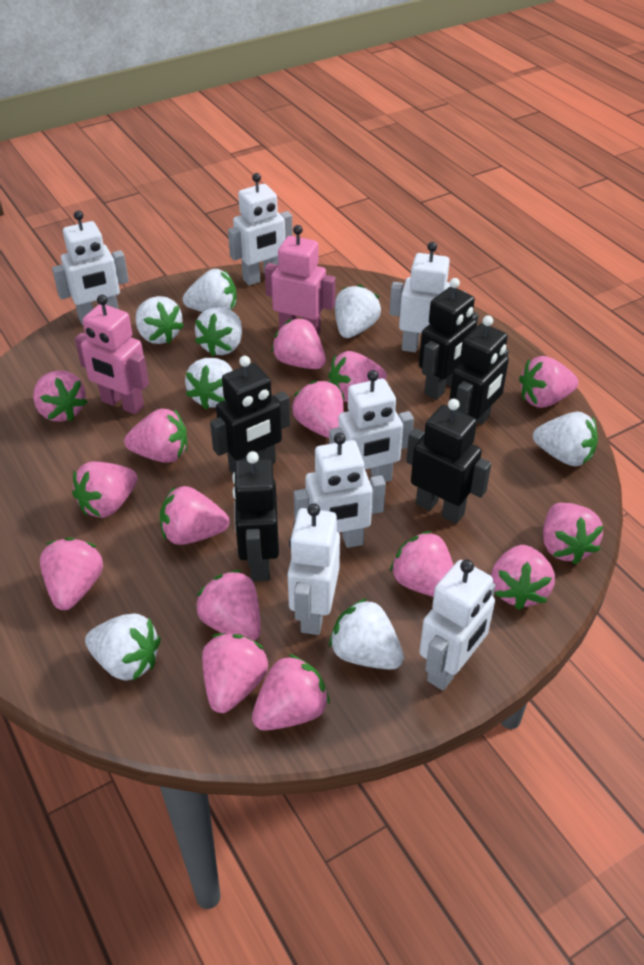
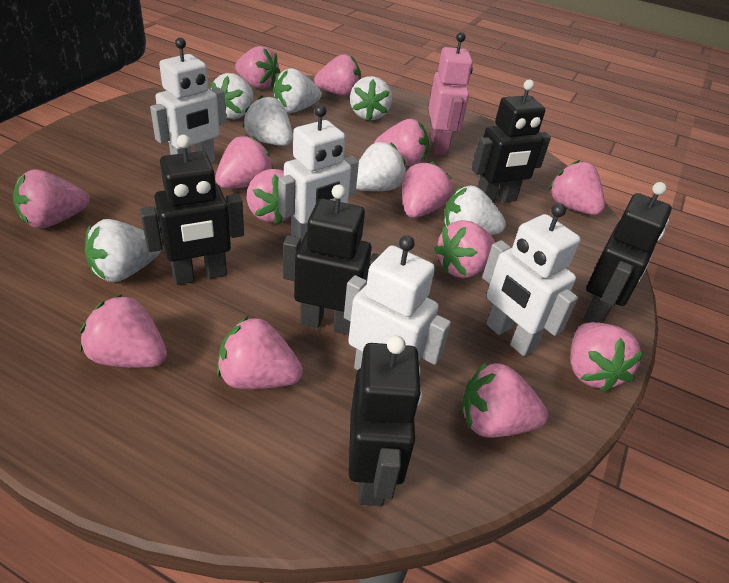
pink robot: [75,295,149,414] [265,225,336,335] = 2 -> [428,32,473,155] = 1
pink strawberry: [33,370,87,422] [40,537,103,610] [72,461,137,518] [124,409,187,463] [160,486,229,545] [196,570,261,641] [202,634,268,713] [252,654,330,731] [271,318,326,369] [292,380,344,438] [328,351,387,402] [390,531,453,597] [491,545,555,610] [519,356,579,408] [543,503,603,564] = 15 -> [13,169,89,229] [81,294,167,368] [215,136,273,188] [217,316,303,389] [235,46,280,89] [246,169,291,225] [314,54,361,96] [374,119,429,166] [402,161,452,218] [434,220,495,278] [461,361,548,438] [549,160,605,215] [570,322,644,392] = 13
white robot: [52,211,129,325] [228,173,293,286] [287,503,340,635] [294,433,386,548] [329,370,414,482] [389,242,466,352] [419,559,496,691] = 7 -> [150,38,226,163] [278,105,359,242] [344,235,451,370] [482,203,580,356] = 4
white strawberry: [85,613,161,681] [135,296,184,344] [183,269,237,312] [185,358,233,409] [195,307,242,356] [329,598,404,670] [335,285,381,338] [533,412,598,466] = 8 -> [85,219,161,282] [210,73,254,119] [243,95,293,146] [273,68,322,113] [350,76,392,121] [356,142,406,191] [443,186,506,235] = 7

